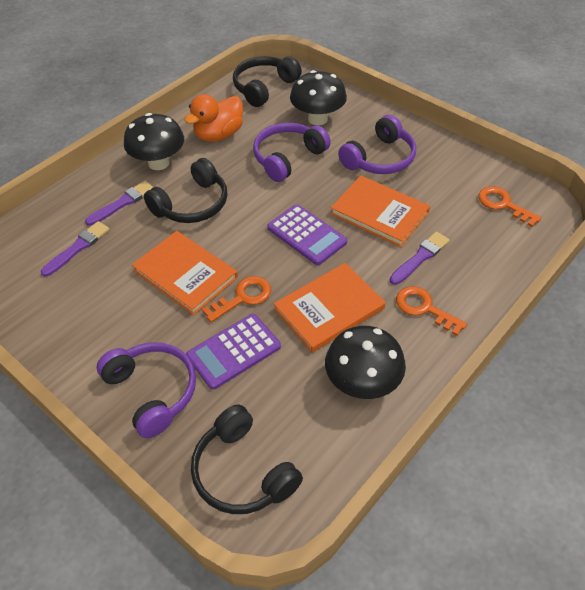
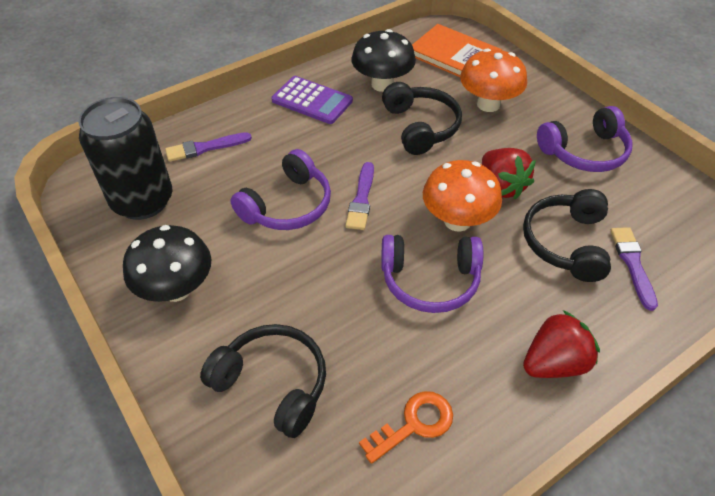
black can: none = 0 -> [78,97,172,220] = 1
black mushroom: [124,113,184,170] [290,70,347,125] [325,326,406,399] = 3 -> [123,225,211,302] [352,29,416,92] = 2
orange book: [132,231,238,315] [273,263,386,353] [330,176,430,247] = 3 -> [412,24,502,77] = 1
orange duck: [184,94,243,142] = 1 -> none = 0
orange key: [202,276,271,322] [396,286,467,336] [478,186,542,227] = 3 -> [359,391,453,464] = 1
orange mushroom: none = 0 -> [423,160,502,232] [460,48,527,112] = 2
purple calculator: [186,314,281,390] [267,204,347,265] = 2 -> [271,76,353,124] = 1
red strawberry: none = 0 -> [482,148,536,200] [523,310,600,378] = 2

